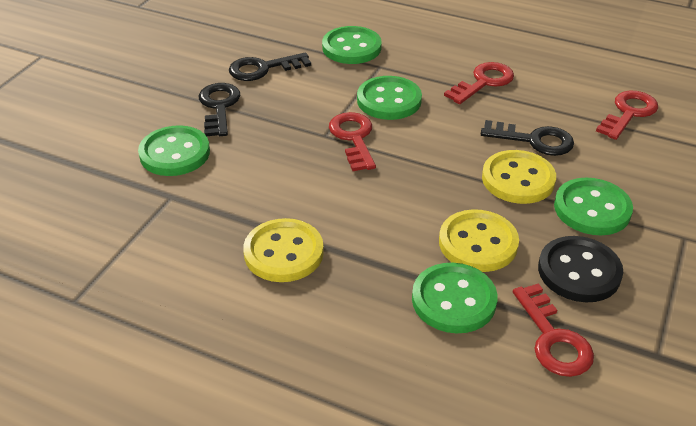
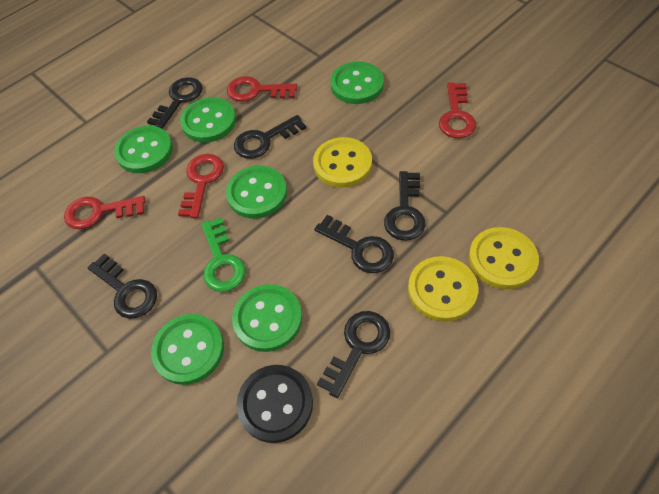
black key: [199,83,241,136] [229,53,311,81] [481,120,574,156] = 3 -> [87,253,157,319] [147,77,203,129] [234,115,306,159] [314,215,394,273] [317,311,390,398] [384,171,426,241] = 6
green button: [138,125,210,176] [322,26,382,64] [357,76,422,120] [412,263,498,333] [554,178,633,235] = 5 -> [114,126,173,173] [151,314,224,385] [180,97,236,143] [226,166,287,219] [232,284,302,352] [330,61,384,104] = 6
green key: none = 0 -> [201,218,246,292] = 1

